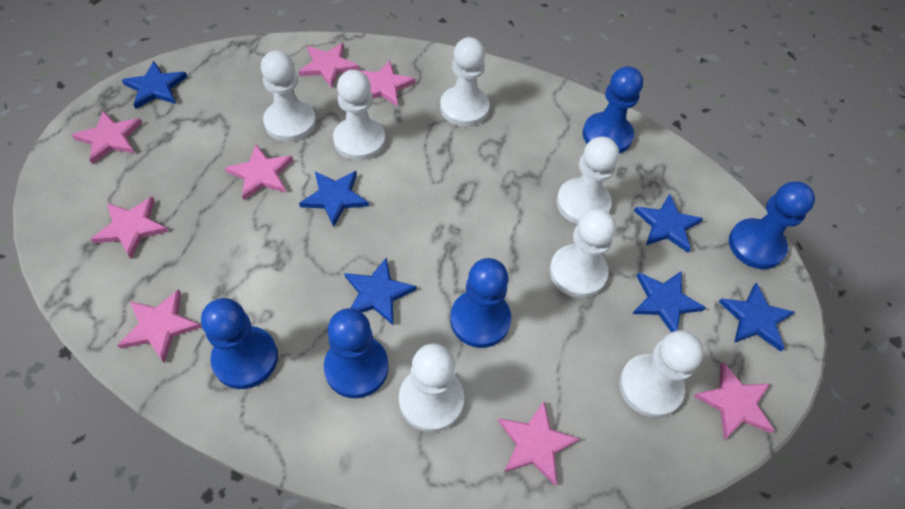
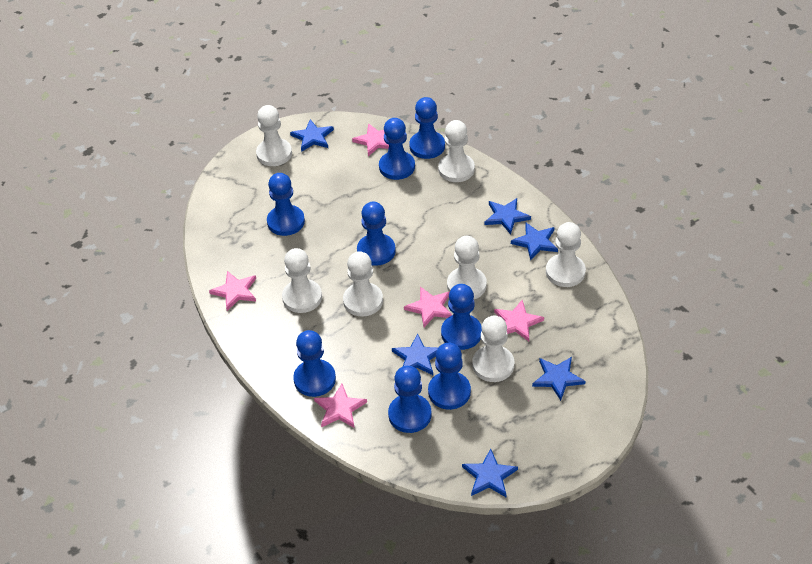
blue pawn: [201,298,278,389] [324,308,389,398] [450,258,511,348] [583,66,643,154] [729,182,815,269] = 5 -> [267,173,305,236] [293,330,336,397] [357,202,396,266] [379,118,415,180] [388,366,431,433] [409,97,445,159] [428,343,471,410] [441,284,482,350] = 8
pink star: [72,111,142,164] [91,197,169,258] [118,289,201,363] [225,145,293,200] [298,43,359,88] [358,60,415,107] [498,401,580,486] [694,362,775,440] = 8 -> [209,271,256,311] [314,384,367,428] [352,123,389,156] [404,286,452,327] [494,299,544,341] = 5

